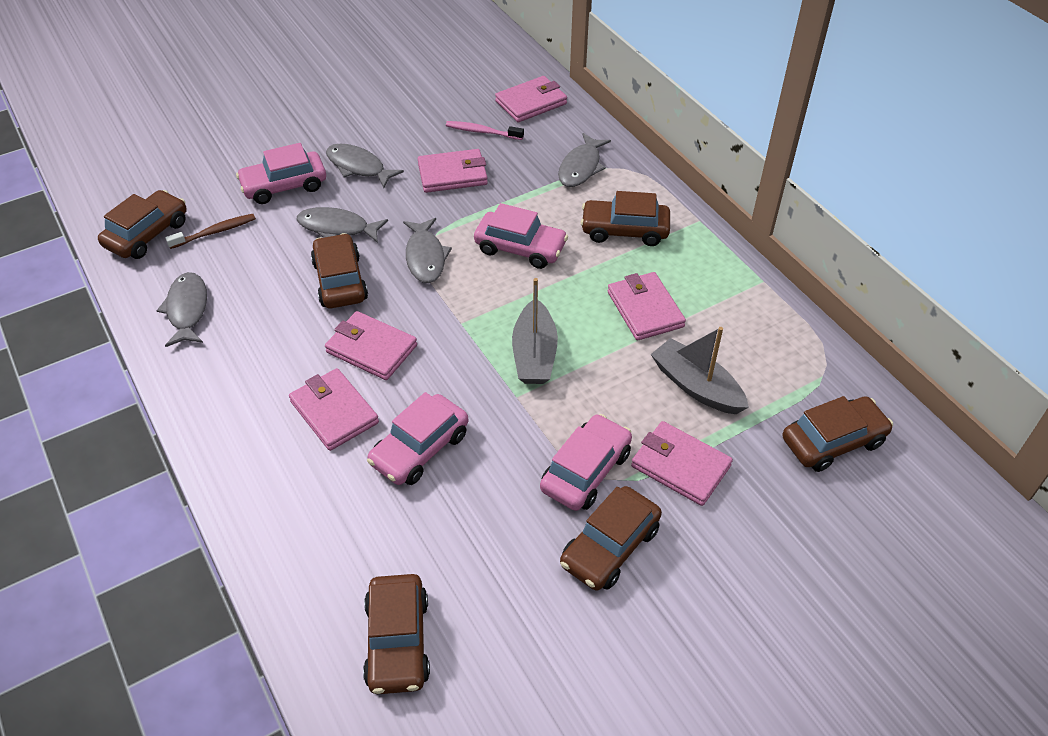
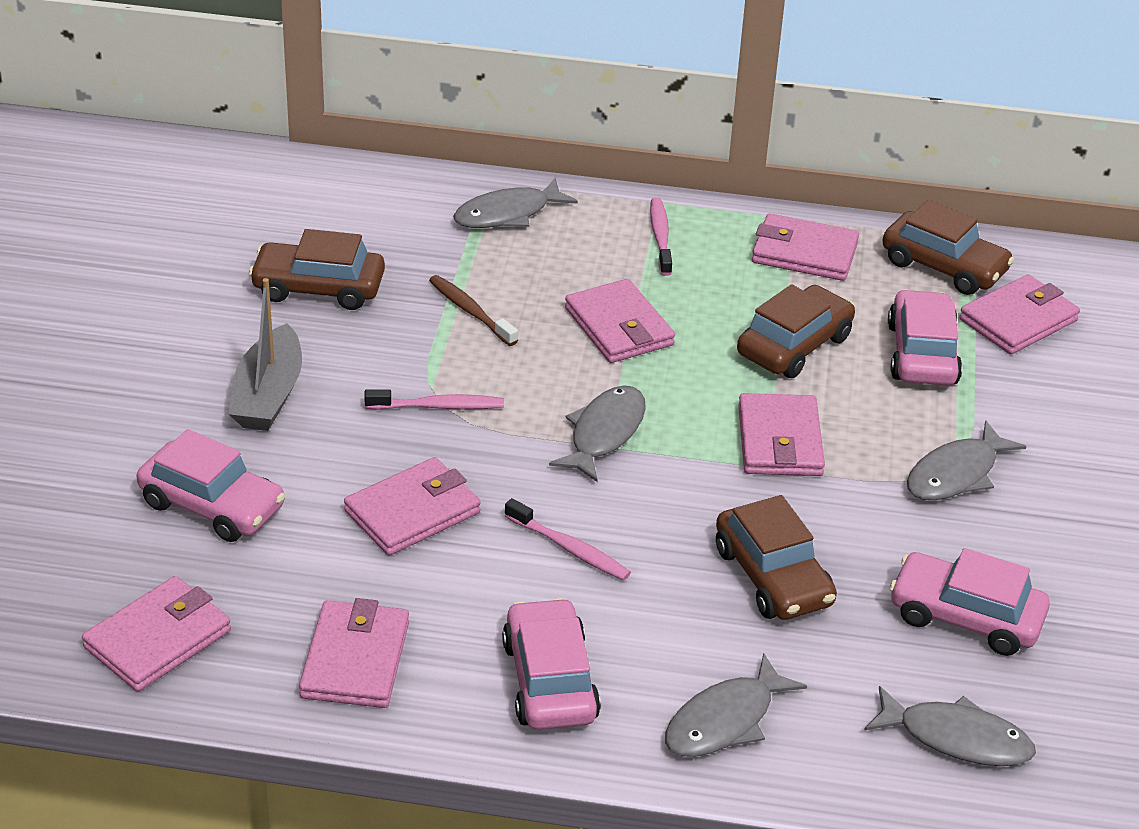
brown car: [98,190,187,259] [311,233,368,308] [363,574,430,694] [560,486,662,591] [581,191,670,246] [783,396,893,472] = 6 -> [249,229,385,310] [716,495,837,620] [737,284,855,378] [882,200,1014,295] = 4
grey boat: [512,278,558,384] [651,327,749,414] = 2 -> [229,278,302,431] = 1
pink toothbrush: [446,121,524,140] = 1 -> [364,389,504,410] [505,498,631,581] [650,198,672,276] = 3
pink wallet: [289,368,379,451] [325,311,417,380] [418,149,488,193] [495,76,567,122] [608,272,686,341] [631,421,733,506] = 6 -> [82,576,231,692] [299,598,409,708] [344,457,481,556] [565,279,675,363] [738,393,825,476] [752,214,859,281] [959,274,1080,354] = 7

